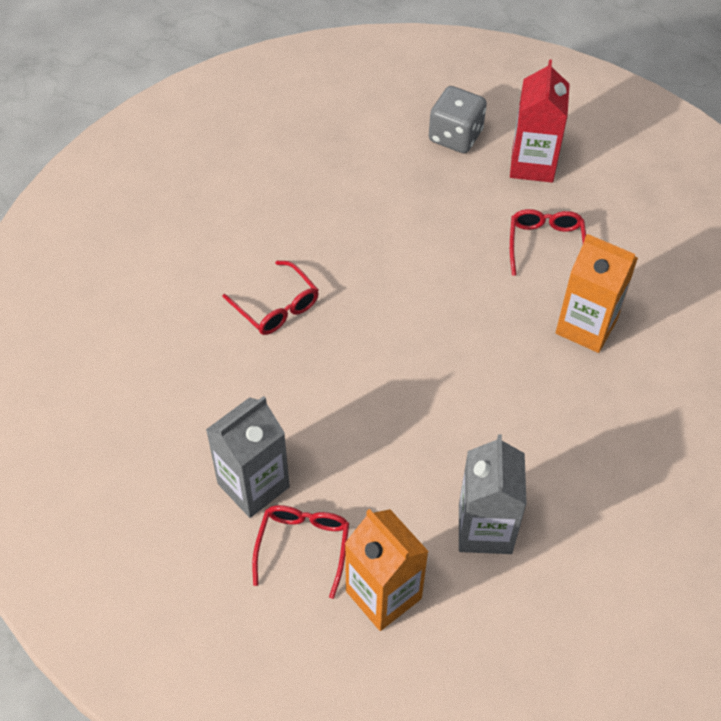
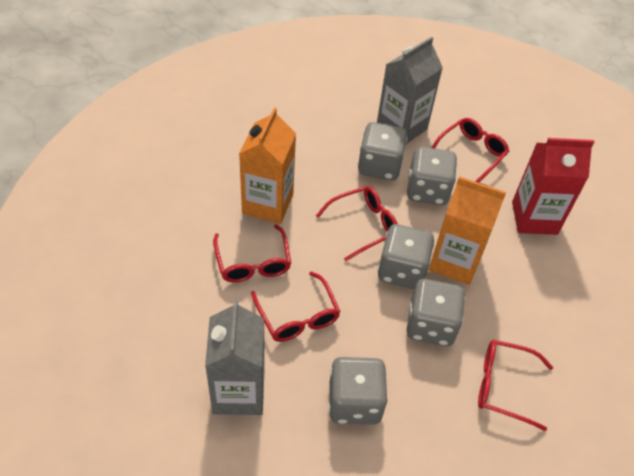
grey dice: [429,86,487,153] = 1 -> [329,357,388,425] [358,122,407,181] [378,224,434,289] [406,279,465,346] [407,147,457,206] = 5
red glasses: [223,261,319,335] [252,505,349,599] [510,209,586,276] = 3 -> [213,224,291,283] [251,271,341,342] [316,186,398,261] [432,118,509,182] [478,339,553,431] = 5

